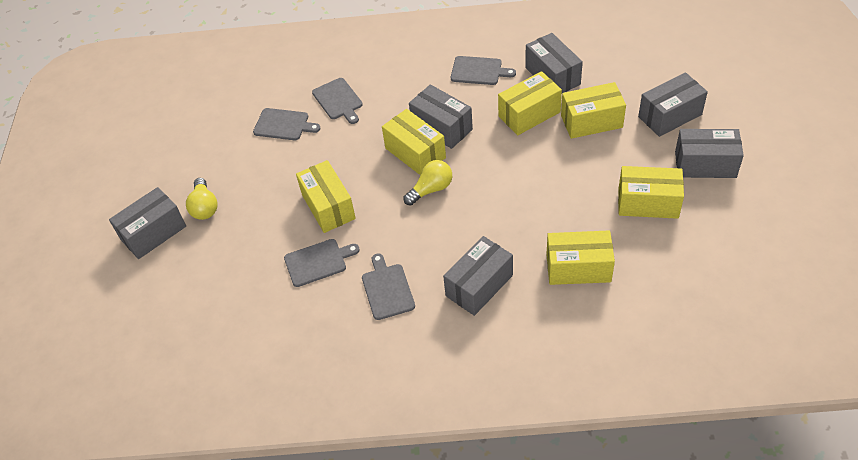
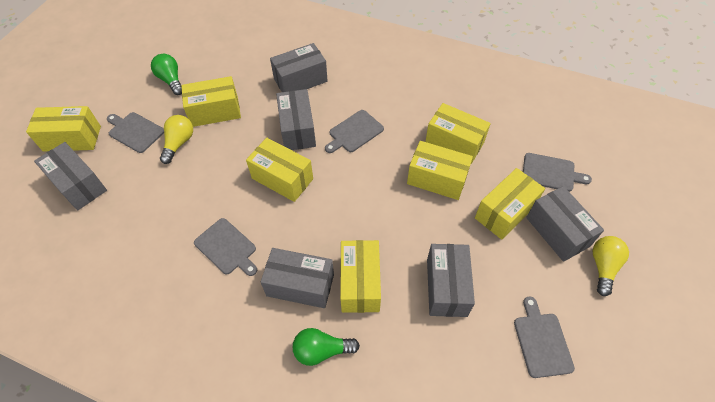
green light bulb: none = 0 -> [151,54,182,95] [293,328,360,366] = 2
yellow box: [296,160,356,233] [382,109,446,175] [498,71,562,135] [546,230,615,285] [561,82,626,139] [618,166,684,219] = 6 -> [26,106,101,152] [181,76,241,127] [246,138,313,202] [340,240,381,313] [407,141,473,200] [425,103,491,164] [475,168,545,240] = 7

